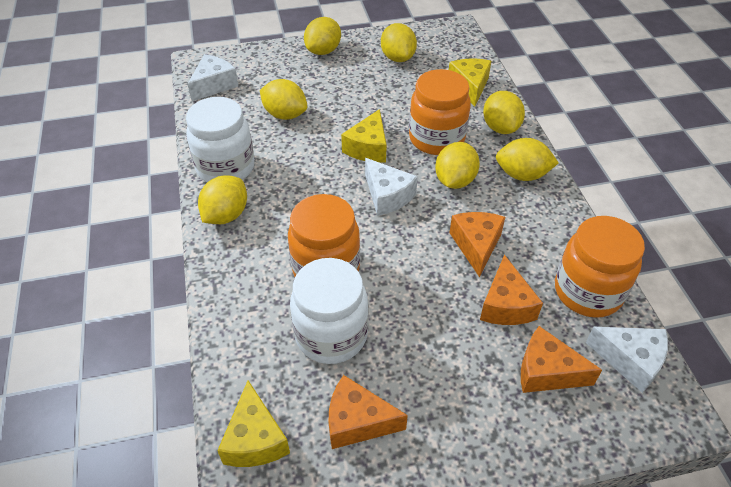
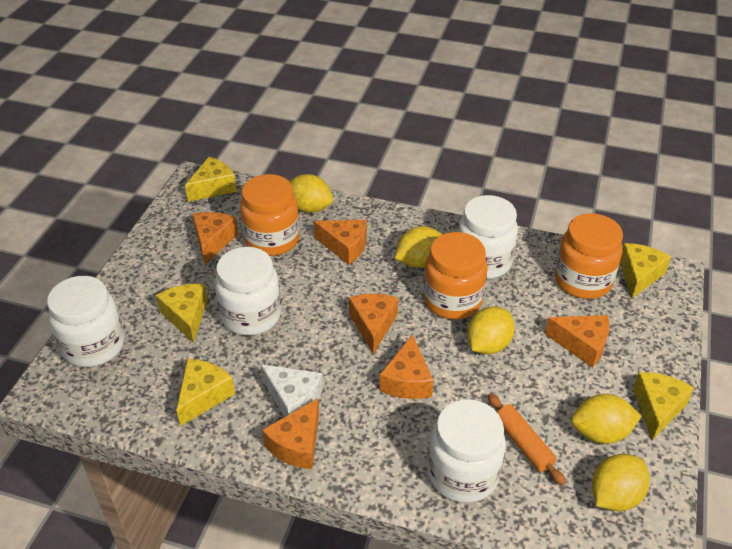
orange cheese: [329,375,408,449] [450,212,505,277] [480,254,543,325] [521,326,602,393] = 4 -> [192,212,238,264] [262,398,319,469] [314,220,367,265] [349,294,398,354] [379,334,434,399] [545,315,609,368] = 6
orange rolling pin: none = 0 -> [488,393,566,486] = 1
white cheese: [188,54,238,101] [365,158,418,216] [586,327,668,393] = 3 -> [260,364,323,417] = 1
white jar: [186,97,255,182] [290,258,369,364] = 2 -> [47,276,125,367] [215,247,281,336] [428,399,506,503] [458,195,518,279] = 4
yellow cheese: [217,381,290,467] [341,109,387,162] [449,58,491,106] = 3 -> [156,284,208,343] [176,359,235,426] [185,157,237,202] [620,243,671,299] [633,372,694,440] = 5
yellow lemon: [198,175,247,224] [260,79,307,120] [304,17,341,55] [381,23,417,62] [435,142,480,189] [483,91,525,134] [496,138,559,181] = 7 -> [289,174,333,213] [395,226,443,268] [467,306,515,354] [571,394,642,444] [592,454,650,511] = 5

